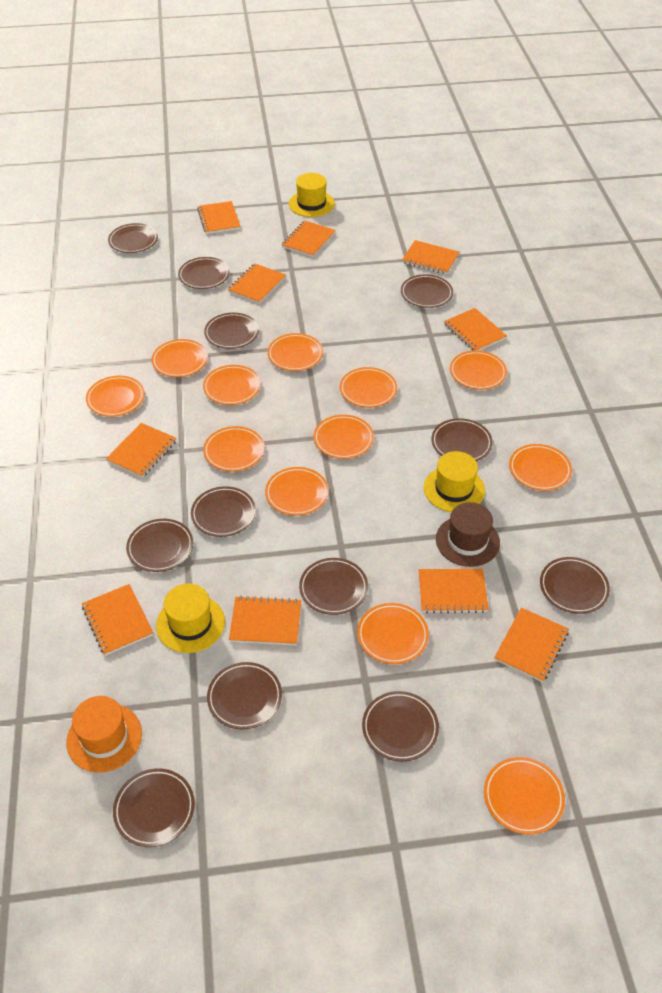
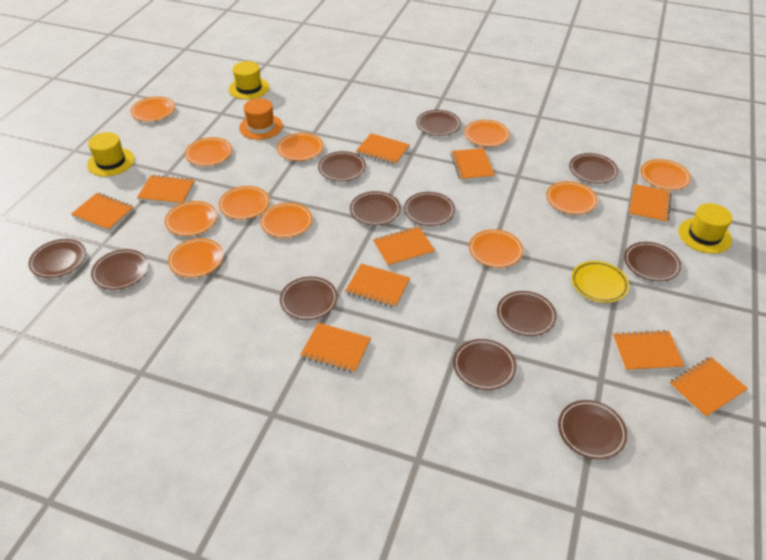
brown hat: [436,502,500,567] = 1 -> none = 0
orange plate: [86,376,145,417] [151,339,208,377] [203,365,261,405] [203,426,265,472] [265,467,329,516] [267,333,323,371] [313,415,374,459] [340,367,397,408] [357,603,429,664] [450,351,507,390] [484,757,565,835] [509,444,572,491] = 12 -> [130,97,175,122] [165,201,217,236] [168,238,224,278] [185,137,232,166] [219,186,270,219] [260,203,312,238] [277,133,323,161] [464,120,510,147] [469,229,523,268] [546,181,598,214] [641,159,691,190] = 11
yellow plate: none = 0 -> [571,261,629,303] = 1

